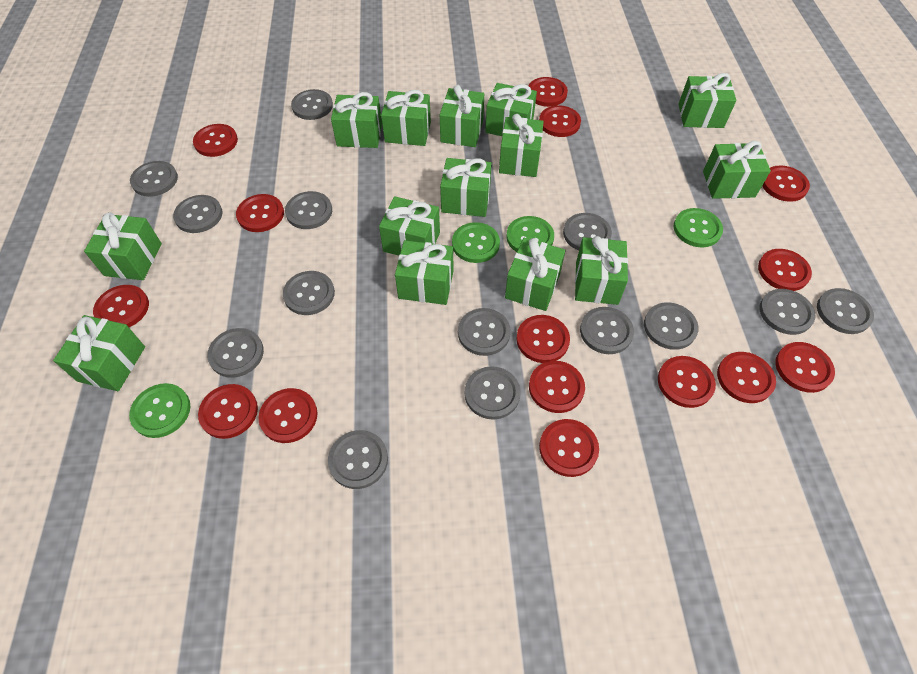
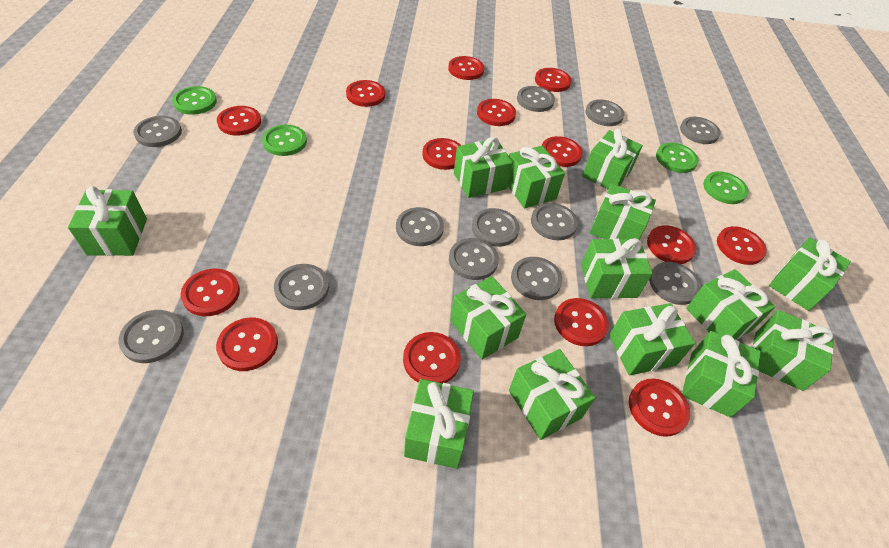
grey button: [130,161,178,197] [173,195,223,233] [207,328,264,378] [283,271,335,315] [285,191,332,229] [291,89,333,120] [328,430,388,489] [458,308,510,356] [465,366,521,420] [563,213,612,250] [580,307,634,354] [644,302,699,350] [759,289,815,335] [817,288,874,334] = 14 -> [118,310,184,363] [133,116,182,147] [274,264,329,310] [396,207,444,246] [449,238,499,280] [472,208,520,247] [511,257,562,300] [517,86,555,112] [531,203,578,240] [585,99,624,126] [649,262,701,305] [680,117,721,144] = 12
red button: [93,285,149,327] [193,124,238,157] [198,384,258,439] [236,194,284,232] [258,388,318,443] [516,315,570,363] [528,77,568,107] [529,361,585,413] [539,105,581,137] [539,419,599,477] [658,356,716,408] [717,352,776,403] [758,249,812,291] [762,165,810,202] [775,342,835,393] = 15 -> [181,268,240,316] [216,318,278,371] [217,106,261,136] [346,80,385,107] [403,332,461,383] [422,138,461,170] [448,56,484,80] [477,99,516,126] [535,68,571,92] [542,136,583,167] [554,298,609,346] [629,379,690,437] [647,225,696,264] [717,226,767,265] = 14

